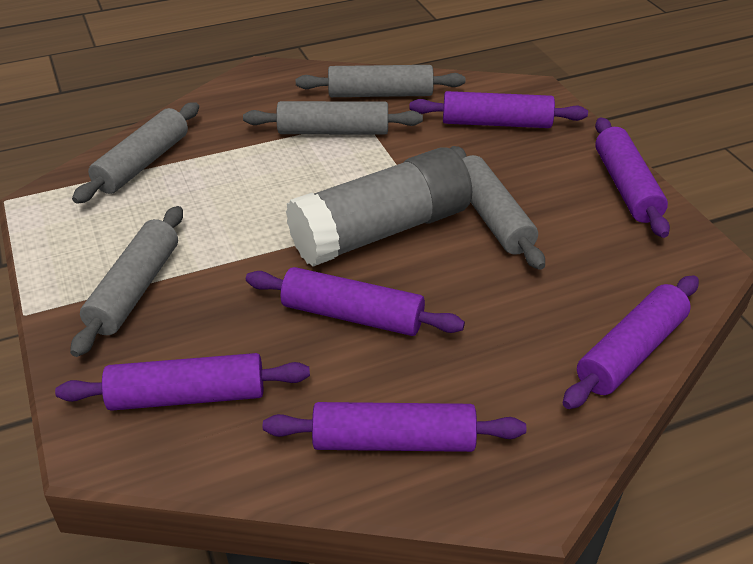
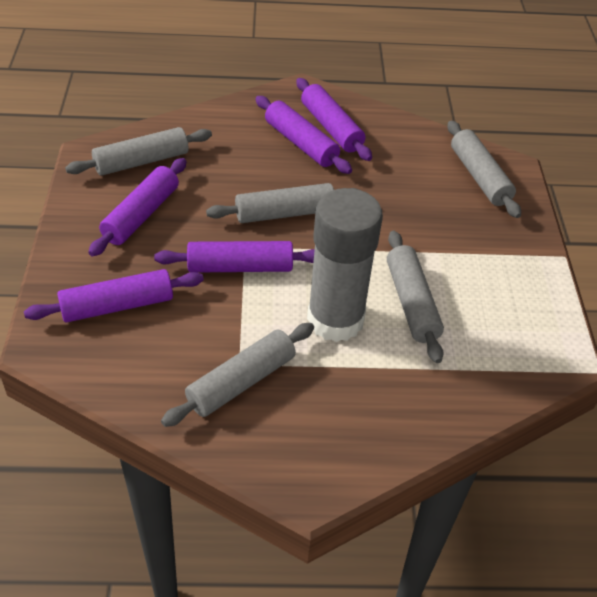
purple rolling pin: [55,353,310,411] [246,267,465,336] [263,402,526,452] [409,91,588,128] [563,275,699,409] [595,117,670,238] = 6 -> [24,269,204,322] [88,158,186,257] [154,241,315,273] [255,96,352,174] [296,78,372,161] = 5

